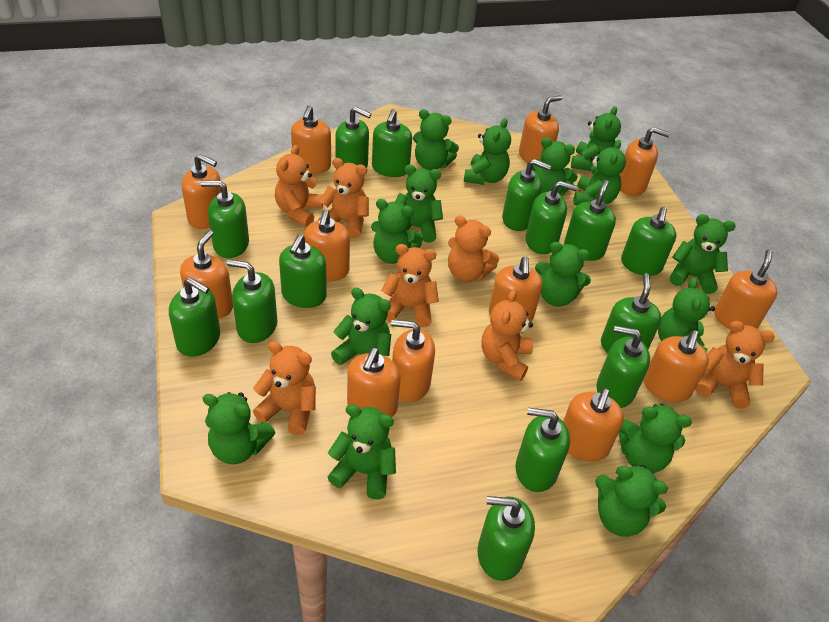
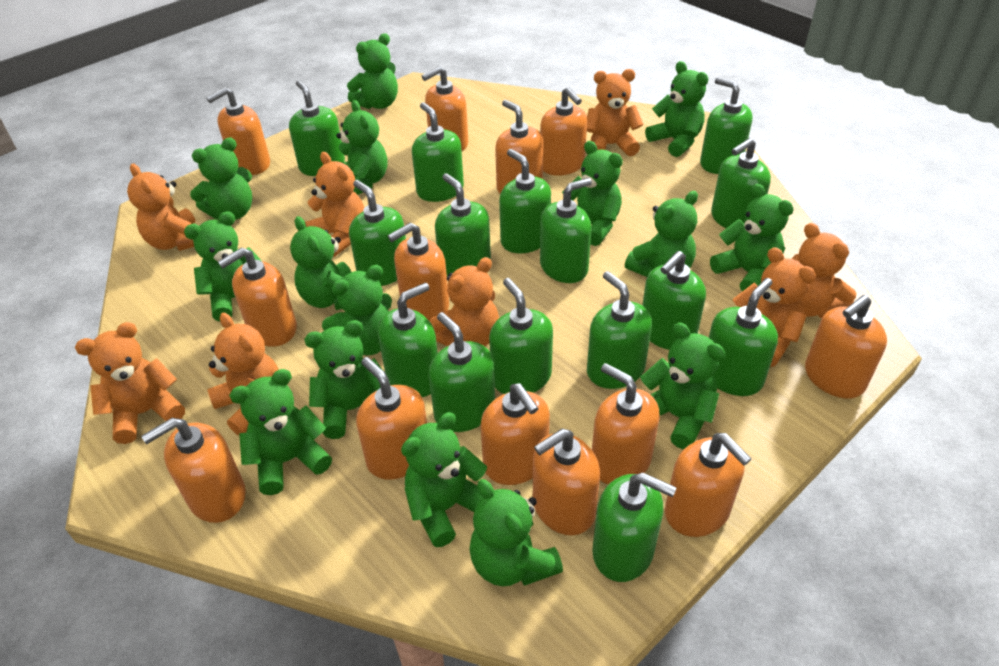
green soap dispenser: [169,277,220,357] [201,180,249,258] [227,259,277,343] [279,235,327,308] [335,107,371,168] [372,109,412,177] [478,496,535,581] [502,159,551,231] [516,408,570,492] [525,181,578,254] [564,180,616,261] [596,326,650,408] [601,273,661,353] [621,207,676,276] = 14 -> [289,80,345,176] [349,180,406,286] [378,282,438,397] [412,102,464,202] [428,312,495,432] [435,173,491,277] [489,278,553,394] [499,149,551,253] [540,178,592,283] [587,271,652,389] [592,473,677,582] [642,251,706,350] [700,77,752,174] [709,278,778,396] [711,138,771,228] = 15
orange soap dispenser: [180,230,233,319] [181,154,221,229] [291,105,331,174] [304,209,350,281] [347,348,401,417] [391,319,435,402] [489,256,543,322] [519,95,562,163] [563,388,624,462] [619,127,670,196] [644,331,709,403] [714,249,778,329] = 12 -> [141,418,246,523] [206,87,270,175] [218,247,297,347] [356,357,427,480] [388,223,449,321] [422,66,468,151] [480,383,550,485] [495,100,543,193] [533,428,600,535] [540,87,587,176] [592,363,660,484] [665,433,751,537] [805,295,887,398] = 13
orange teddy bear: [253,341,316,435] [275,145,323,227] [318,158,369,238] [381,244,439,327] [448,216,499,282] [481,290,533,381] [695,321,775,409] = 7 -> [75,322,185,444] [127,164,195,251] [207,313,279,436] [305,152,364,257] [430,257,499,346] [587,69,643,156] [733,247,816,367] [792,223,857,318] = 8

